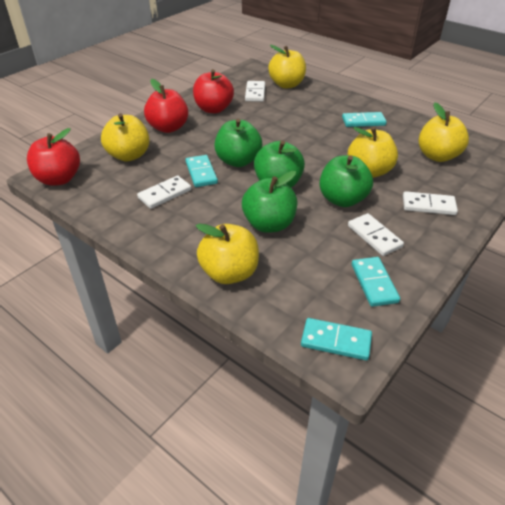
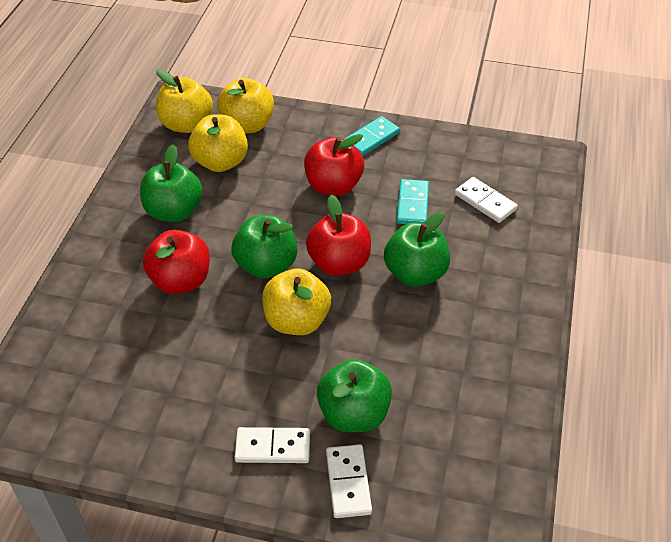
turquoise domino: [186,155,218,187] [301,318,372,360] [342,112,387,127] [352,257,400,307] = 4 -> [344,116,400,156] [397,179,429,224] = 2
white domino: [137,175,191,209] [245,81,265,102] [348,213,404,256] [403,191,458,215] = 4 -> [234,427,310,463] [326,444,372,518] [455,177,518,223] = 3
yellow apple: [101,113,149,162] [196,224,259,284] [268,45,306,88] [347,127,398,178] [419,103,469,162] = 5 -> [156,69,213,133] [188,114,248,172] [217,78,274,134] [262,268,331,335] = 4

